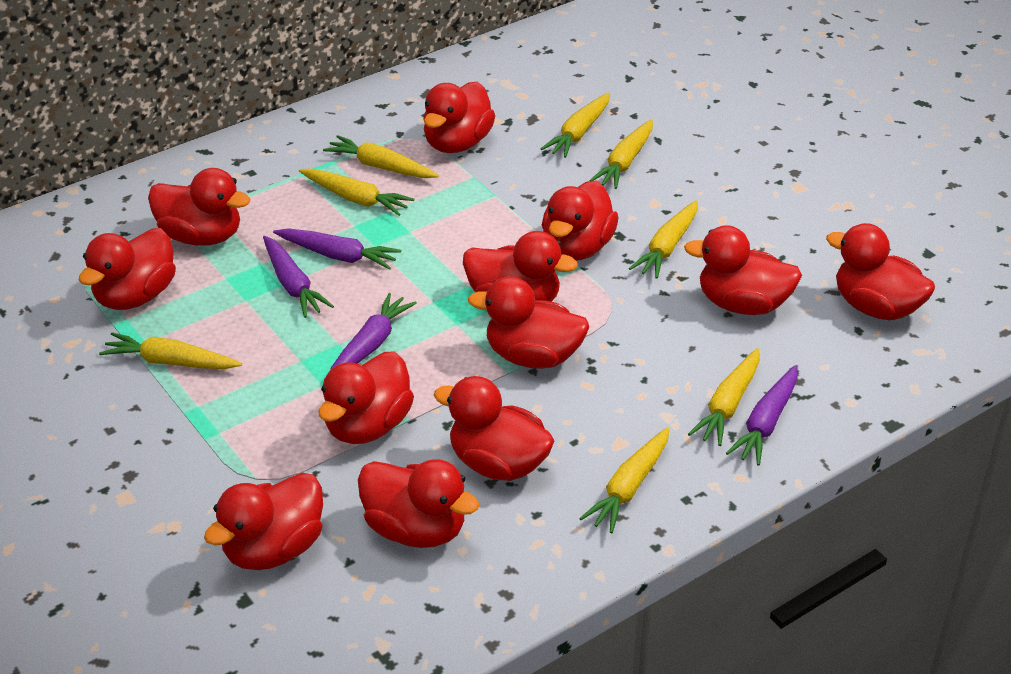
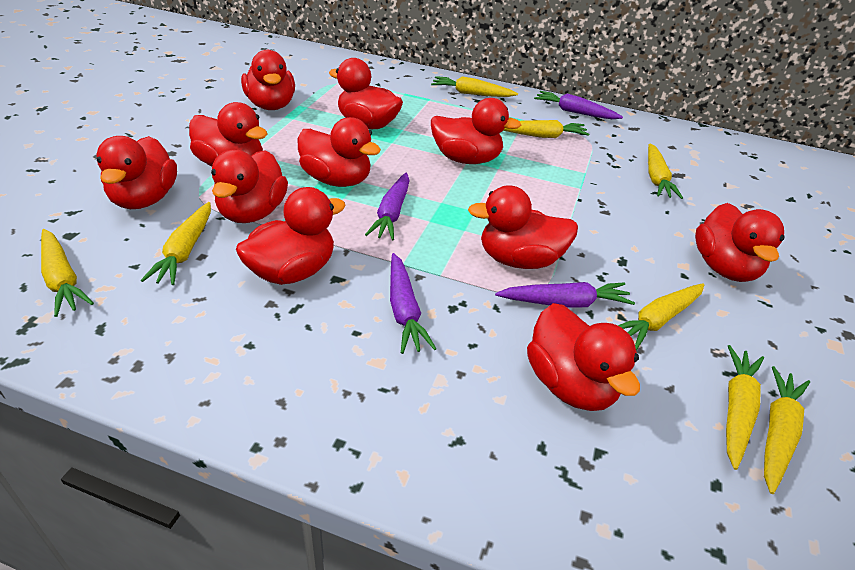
red duck: [79,228,176,310] [148,168,250,246] [204,473,323,570] [318,352,414,444] [358,459,479,548] [423,82,495,153] [434,376,555,481] [463,231,578,302] [468,276,589,369] [542,180,619,261] [684,225,802,315] [826,223,935,320] = 12 -> [96,136,177,209] [189,102,267,167] [211,149,288,223] [236,187,346,285] [241,50,295,110] [298,117,381,187] [329,58,403,129] [431,98,521,164] [468,185,578,269] [527,303,640,411] [695,203,784,282] = 11

